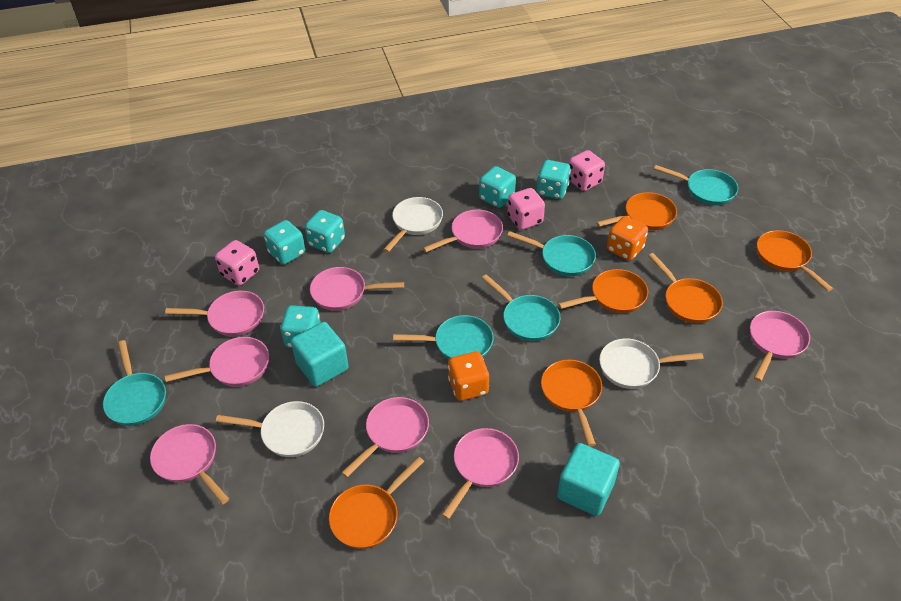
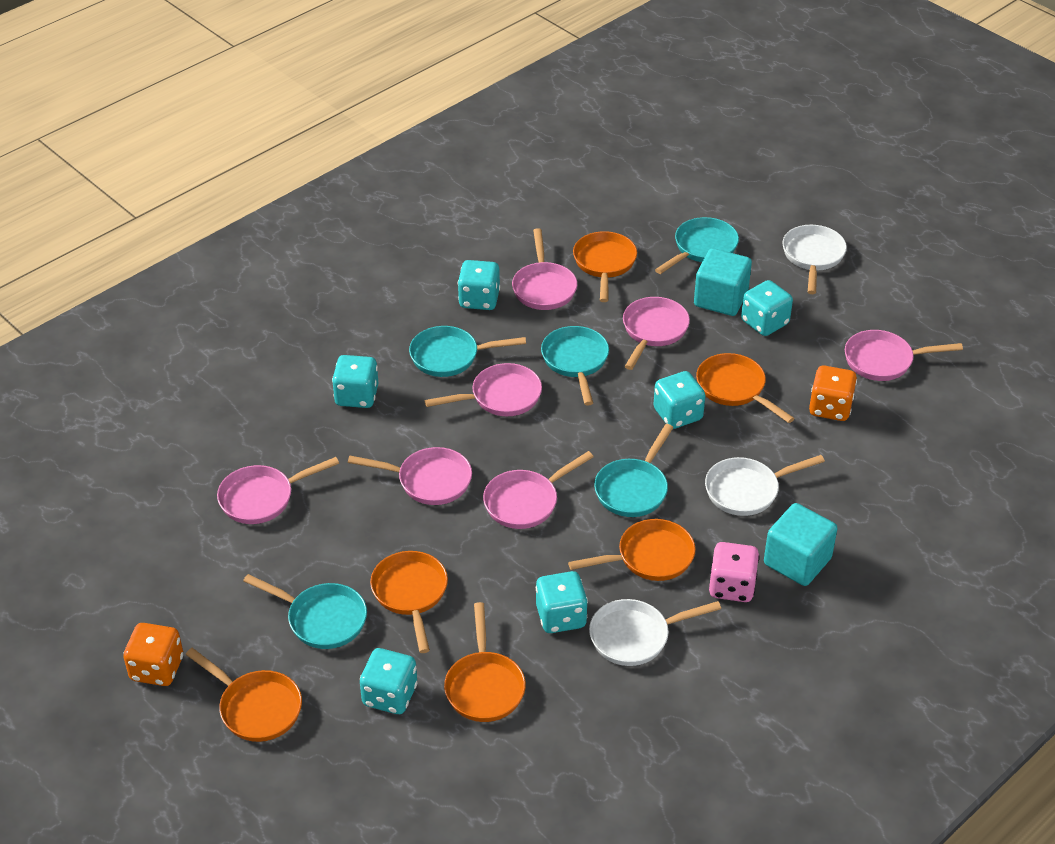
pink dice: [215,240,259,286] [507,188,545,230] [568,150,605,191] = 3 -> [709,542,759,602] = 1
pink pan: [150,424,229,504] [165,291,264,336] [165,337,269,387] [310,267,404,311] [341,397,429,478] [423,210,503,252] [442,428,519,519] [750,311,810,382] = 8 -> [217,457,339,524] [348,447,472,505] [425,363,542,416] [483,451,593,529] [512,228,577,310] [623,297,690,370] [845,330,963,381] = 7
turquoise dice: [264,220,305,265] [280,305,321,348] [305,210,345,253] [479,166,516,208] [537,160,571,199] = 5 -> [332,355,379,408] [360,648,418,714] [458,260,500,310] [536,571,588,633] [653,371,705,429] [741,280,793,336] = 6

